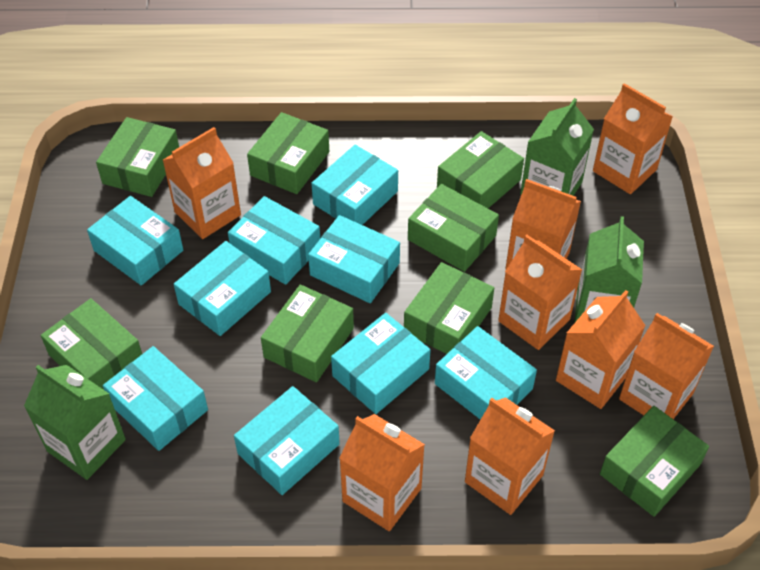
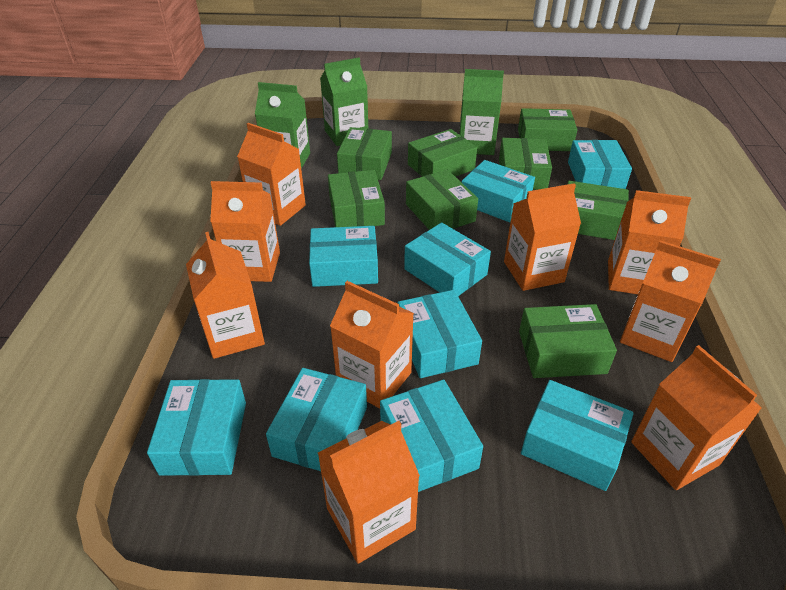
orange carton: [163,127,241,239] [339,414,425,531] [465,397,555,515] [498,234,582,350] [505,179,581,269] [556,290,646,409] [593,83,673,194] [619,313,714,419] = 8 -> [186,232,265,359] [210,181,280,282] [237,123,306,226] [318,421,420,564] [330,281,414,408] [504,183,581,291] [608,190,691,294] [620,240,721,362] [631,345,762,490] = 9

